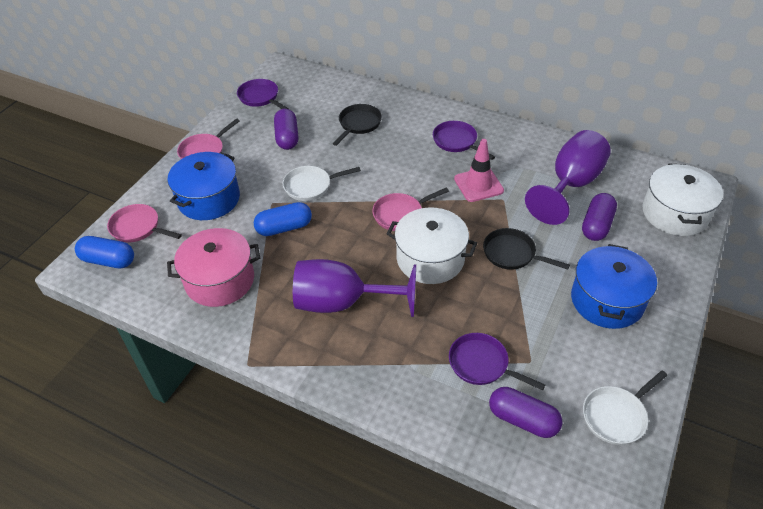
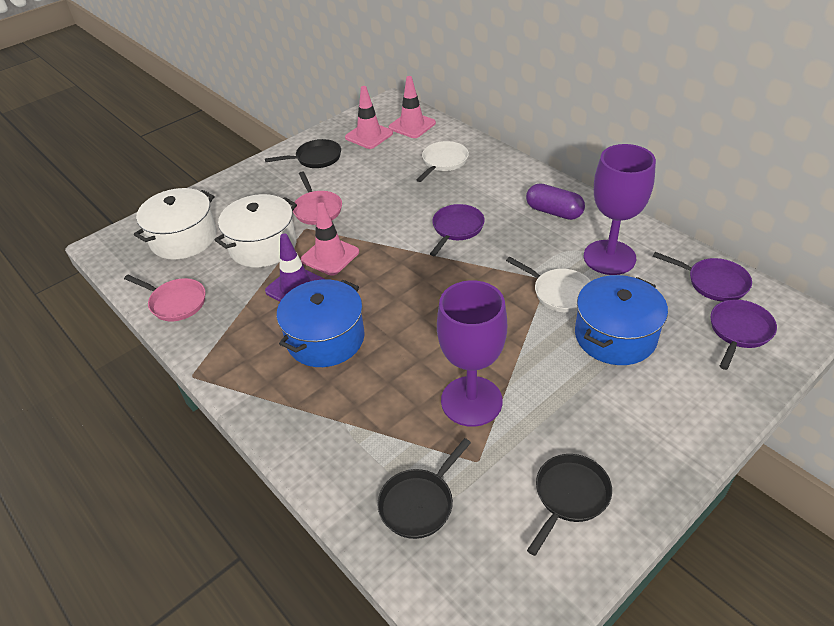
black pan: [332,104,382,146] [483,228,570,270] = 2 -> [265,139,341,168] [377,438,471,539] [527,454,612,556] = 3
blue capsule: [75,236,134,268] [254,202,312,236] = 2 -> none = 0
pink pan: [107,204,182,242] [177,118,240,159] [372,188,449,231] = 3 -> [124,275,206,321] [293,171,342,225] = 2
pink pot: [167,228,260,307] = 1 -> none = 0
pink traffic cone: [454,139,504,202] = 1 -> [301,202,359,276] [345,86,393,149] [389,76,436,138] = 3
purple capsule: [274,109,299,150] [489,387,562,438] [582,193,617,241] = 3 -> [526,183,585,220] = 1
purple traffic cone: none = 0 -> [265,233,324,302] = 1

